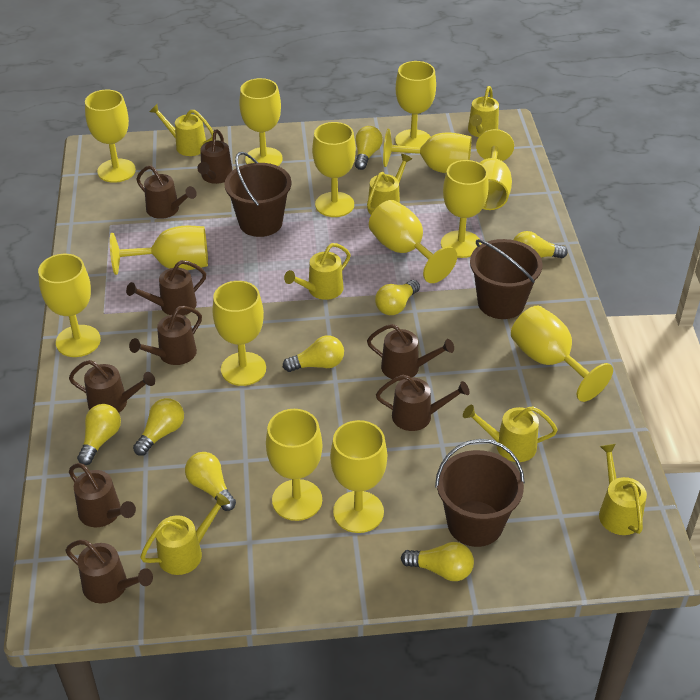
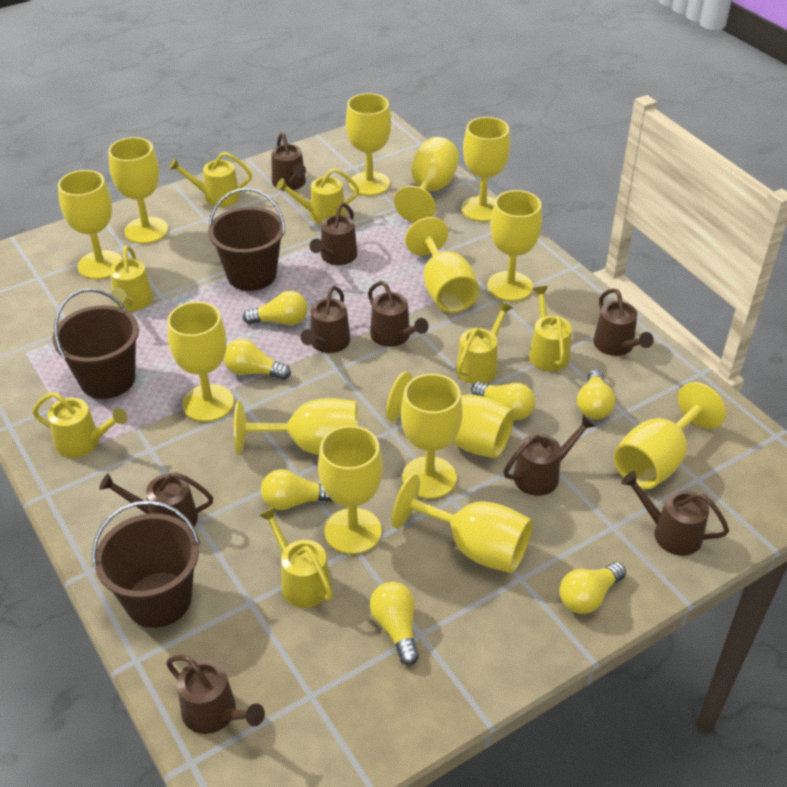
yellow light bulb: [77,404,121,465] [133,398,184,456] [185,452,236,511] [283,335,344,372] [355,126,383,170] [375,280,420,315] [401,542,474,581] [513,231,568,258] = 8 -> [224,339,291,380] [243,291,308,325] [261,469,333,510] [370,582,419,665] [471,381,535,420] [559,562,626,614] [577,369,615,419] = 7

